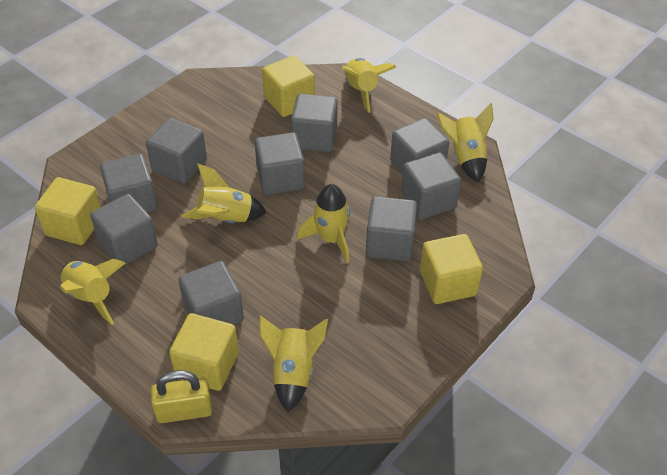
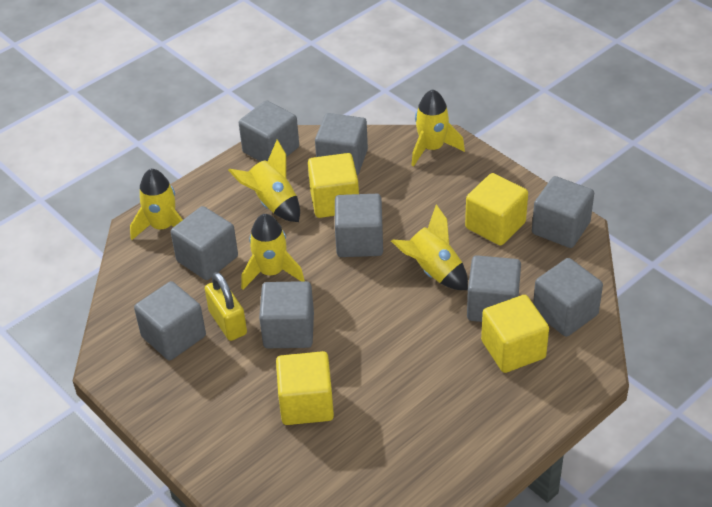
yellow rocket: [60,259,125,325] [182,164,267,223] [259,315,328,412] [297,184,350,263] [342,58,396,113] [436,103,494,182] = 6 -> [130,169,183,240] [228,140,300,222] [241,214,305,289] [391,204,468,290] [411,89,465,167] = 5

